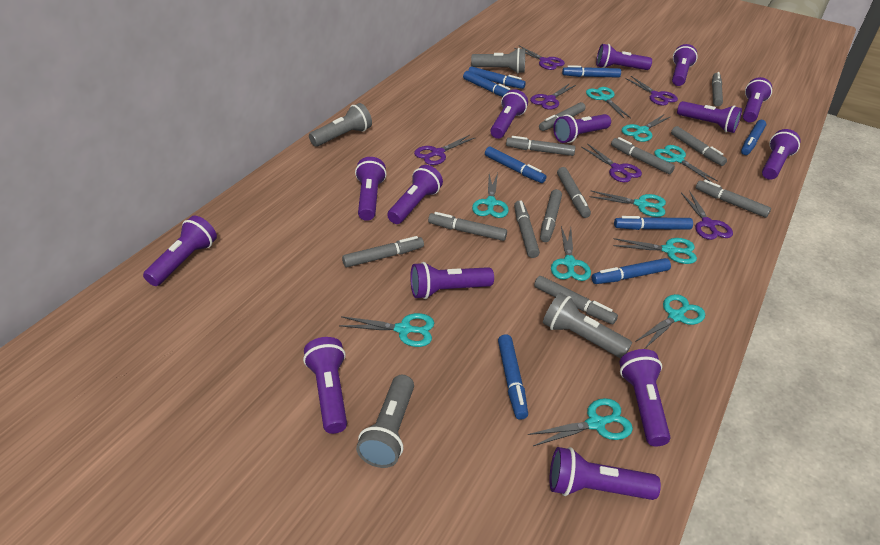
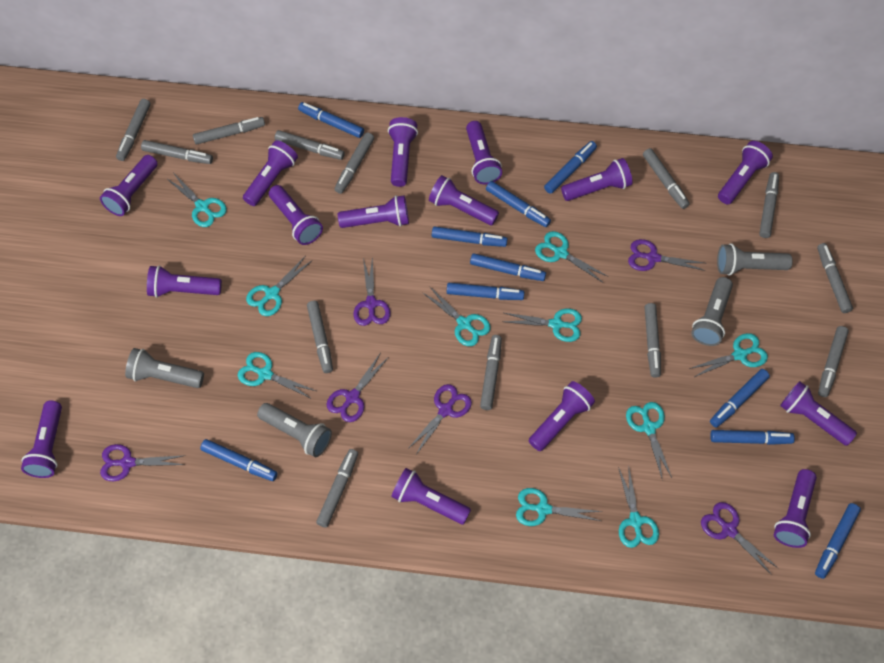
blue marker: [463,71,510,97] [468,66,526,89] [485,146,546,183] [498,334,528,420] [562,65,621,78] [592,258,671,284] [614,216,693,230] [741,120,766,155] = 8 -> [200,439,278,481] [298,102,364,138] [432,226,508,247] [447,283,524,300] [470,253,546,281] [486,181,551,227] [544,141,597,194] [710,369,770,428] [710,430,795,445] [815,503,861,579] = 10
grey marker: [342,236,424,267] [428,212,507,241] [506,136,576,156] [514,201,540,258] [534,276,618,324] [539,102,586,131] [540,189,562,242] [557,167,591,218] [611,137,675,174] [671,126,727,166] [696,180,771,218] [712,72,723,107] = 12 -> [116,99,151,161] [141,140,213,164] [193,117,265,145] [275,130,345,160] [307,301,333,373] [316,449,358,528] [334,132,374,194] [480,335,502,410] [643,148,690,209] [644,303,661,378] [759,172,779,238] [817,243,853,313] [818,326,849,397] = 13
purple flashlight: [143,216,217,286] [303,337,347,434] [355,157,387,221] [387,165,443,224] [410,262,494,299] [490,89,528,139] [549,447,661,500] [553,114,611,143] [596,44,652,70] [619,349,671,446] [672,44,698,86] [677,101,742,133] [743,77,772,122] [762,129,801,180] = 14 -> [21,401,62,478] [100,155,158,216] [147,265,222,298] [243,140,298,206] [269,185,323,245] [338,195,409,228] [388,117,418,187] [391,468,471,525] [429,175,499,225] [466,121,502,184] [529,381,595,451] [561,158,633,201] [718,141,773,204] [774,469,817,548] [780,381,857,446] = 15

